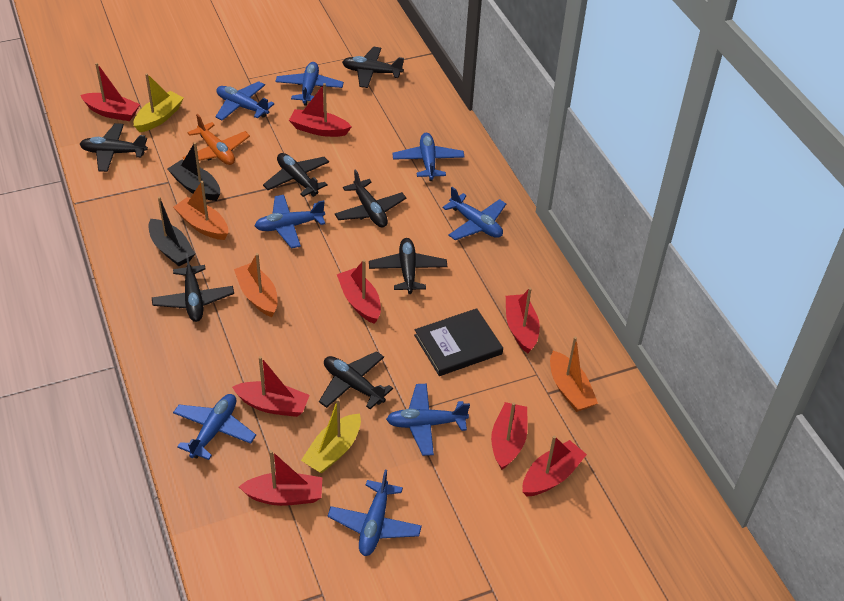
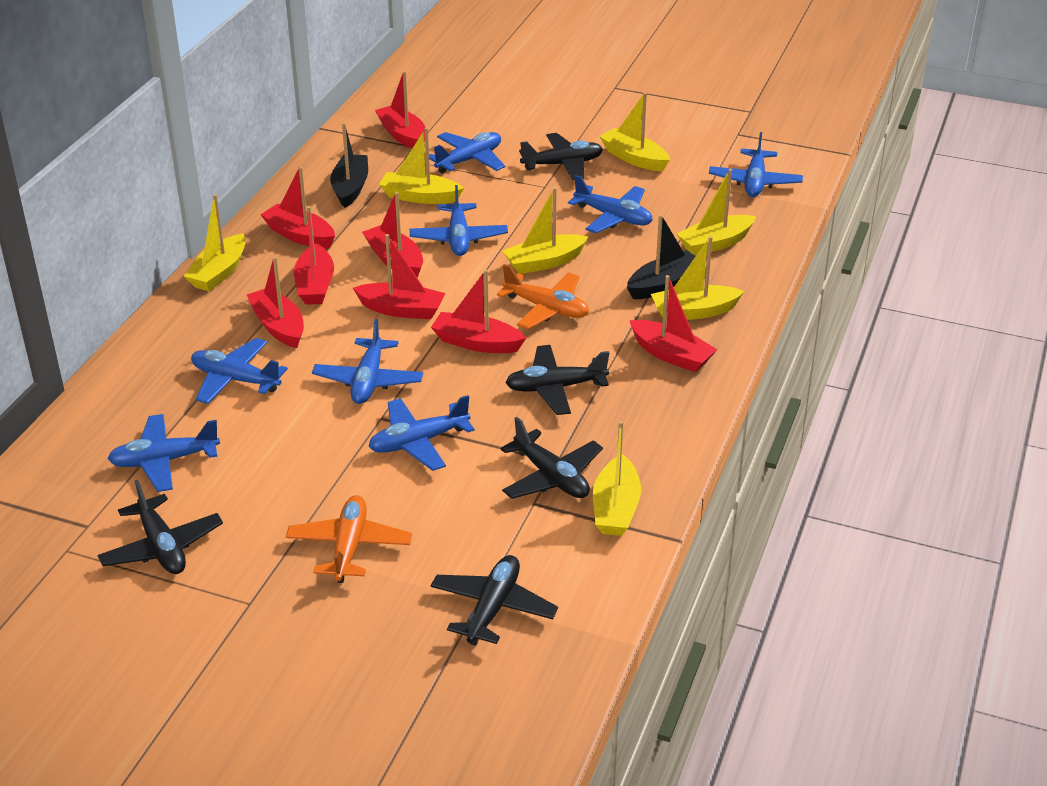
black book: [414,308,503,376] = 1 -> none = 0
black plane: [80,123,148,172] [152,253,234,322] [263,153,329,197] [319,351,393,409] [335,169,406,227] [342,47,404,88] [369,238,447,294] = 7 -> [97,479,223,574] [431,555,558,646] [500,417,603,499] [505,345,609,415] [519,133,603,180] = 5
orange boat: [173,181,228,240] [234,253,278,317] [550,337,598,412] = 3 -> none = 0
orange plane: [183,114,250,165] = 1 -> [286,495,412,583] [497,264,589,329] = 2
yellow boat: [134,73,184,132] [301,398,361,474] = 2 -> [184,194,246,291] [379,127,464,204] [503,187,588,274] [593,421,641,536] [599,92,670,171] [651,236,744,320] [677,169,756,256] = 7

